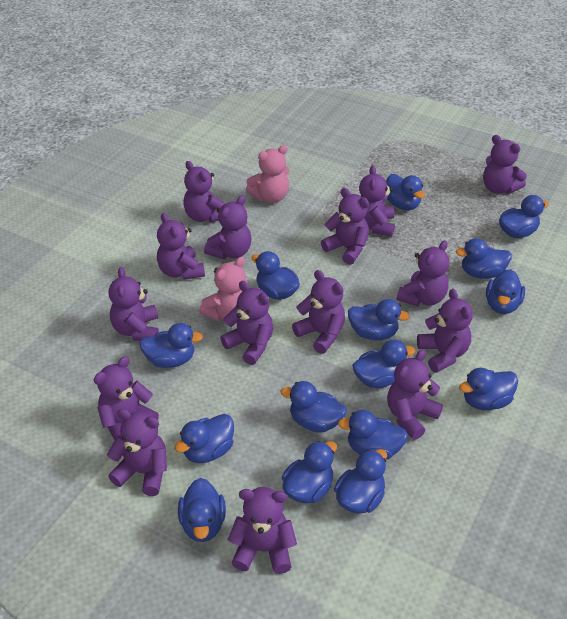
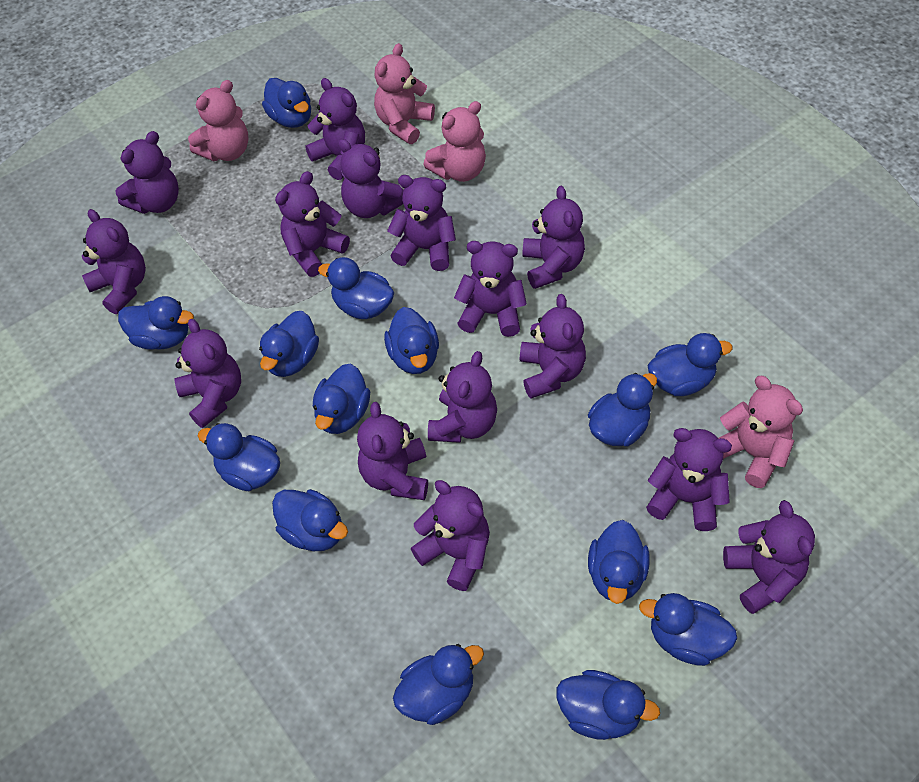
blue duck: [139,323,203,368] [175,414,234,463] [178,478,226,542] [251,251,300,300] [281,381,346,433] [282,441,337,503] [334,449,387,514] [338,410,408,459] [348,299,410,340] [352,340,415,388] [387,174,425,210] [456,238,512,279] [459,368,518,410] [486,269,525,314] [499,195,549,238] = 15 -> [118,296,194,350] [198,423,280,491] [259,311,319,377] [262,78,311,128] [272,489,348,551] [313,364,370,434] [318,257,394,319] [384,307,439,374] [393,644,484,725] [556,670,660,740] [588,373,657,447] [588,520,649,604] [639,593,737,666] [648,333,733,396] = 14
pink teddy bear: [199,257,247,321] [246,145,289,203] = 2 -> [188,80,249,161] [374,43,435,144] [423,101,486,182] [718,376,803,488] = 4

